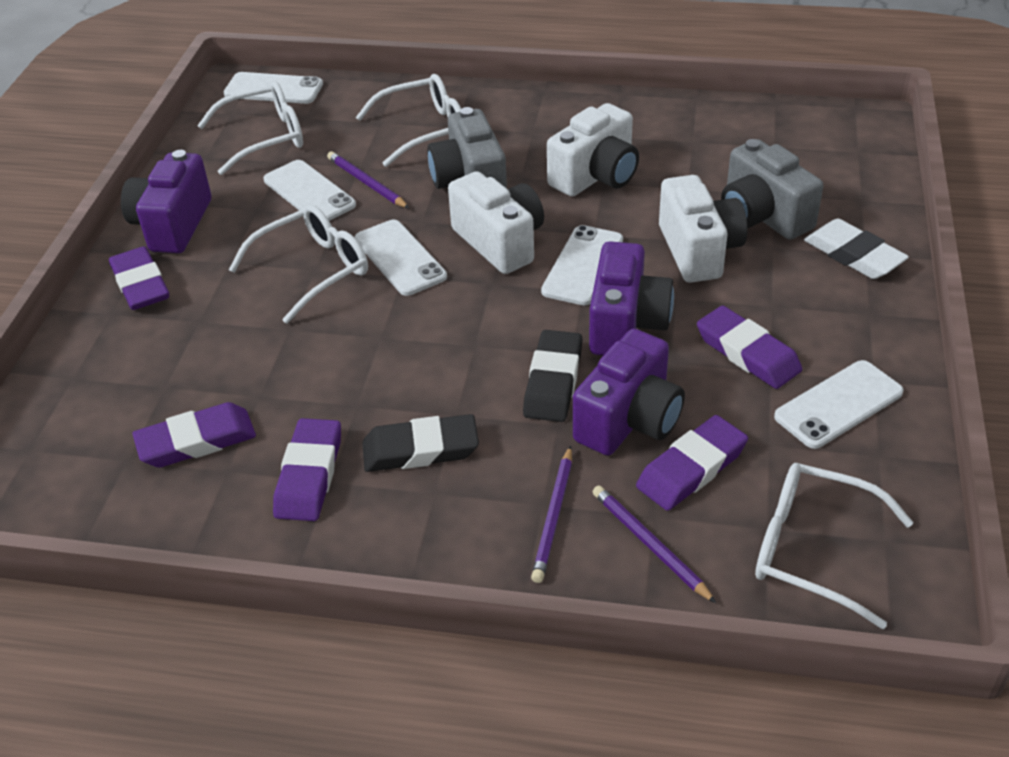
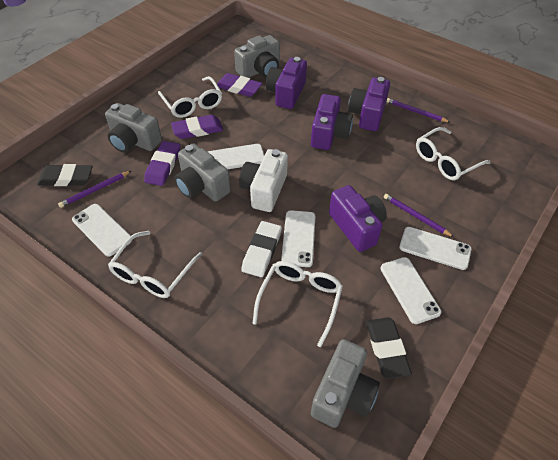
grey camera: [427,107,507,189] [721,139,823,240] = 2 -> [105,103,162,153] [175,143,231,202] [234,35,280,78] [311,339,380,428] = 4
purple camera: [121,150,211,253] [573,329,685,456] [589,241,674,356] = 3 -> [266,57,307,109] [311,94,353,150] [329,185,387,252] [348,77,390,131] = 4
purple eraser: [109,246,169,310] [132,402,256,468] [273,418,341,521] [636,415,748,511] [697,305,802,389] = 5 -> [144,141,180,186] [171,115,223,139] [217,73,262,97] = 3
white camera: [448,171,544,274] [547,103,639,196] [659,175,748,283] = 3 -> [239,149,288,212] = 1

